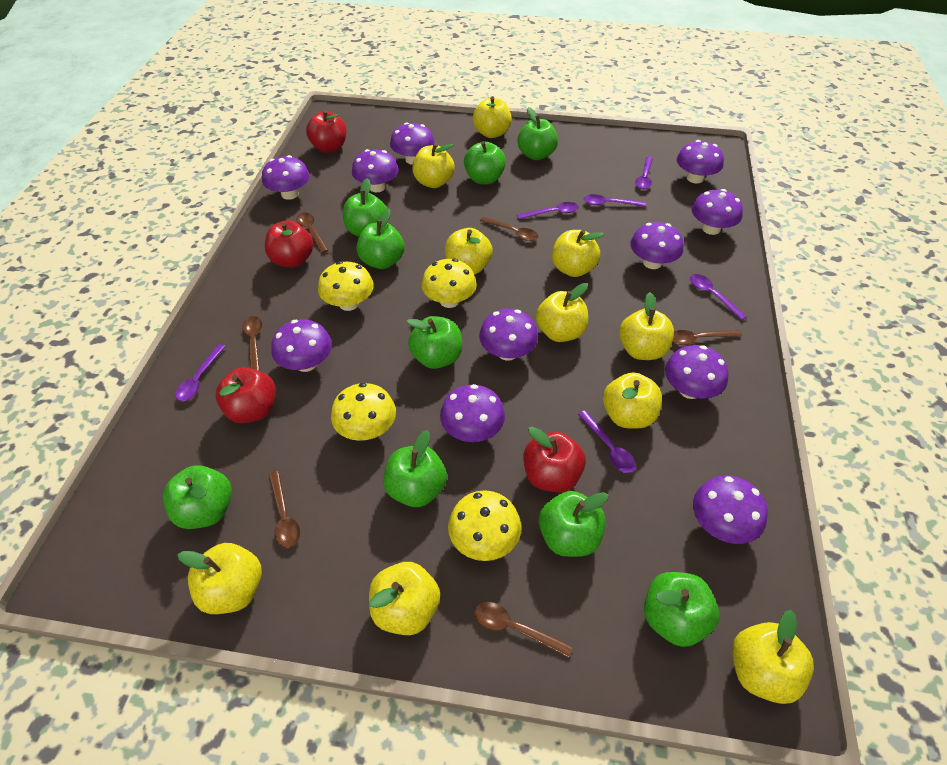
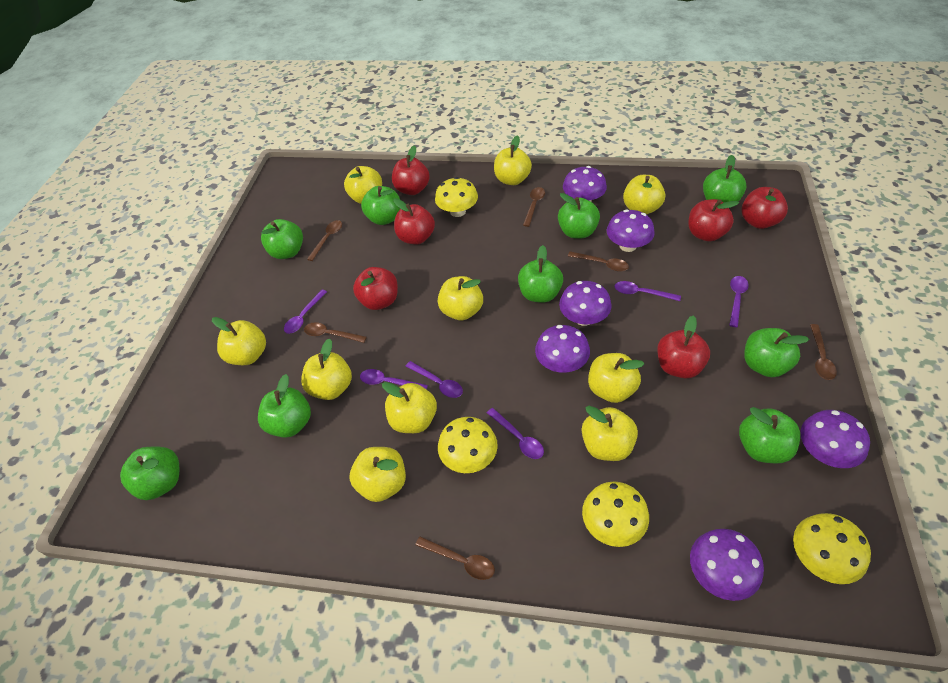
purple mushroom: [262,155,310,200] [271,319,332,372] [352,149,398,192] [390,122,435,165] [440,384,505,442] [479,309,538,361] [630,222,683,269] [665,345,728,399] [677,140,724,183] [691,189,743,235] [693,475,768,544] = 11 -> [535,325,590,373] [559,281,612,326] [563,166,607,201] [606,210,655,252] [690,529,764,601] [801,410,870,468] = 6
red apple: [215,367,276,424] [265,220,313,268] [306,110,347,153] [523,427,586,492] = 4 -> [353,267,398,310] [392,146,430,195] [393,198,435,245] [657,315,710,378] [688,199,739,241] [741,187,788,229] = 6

